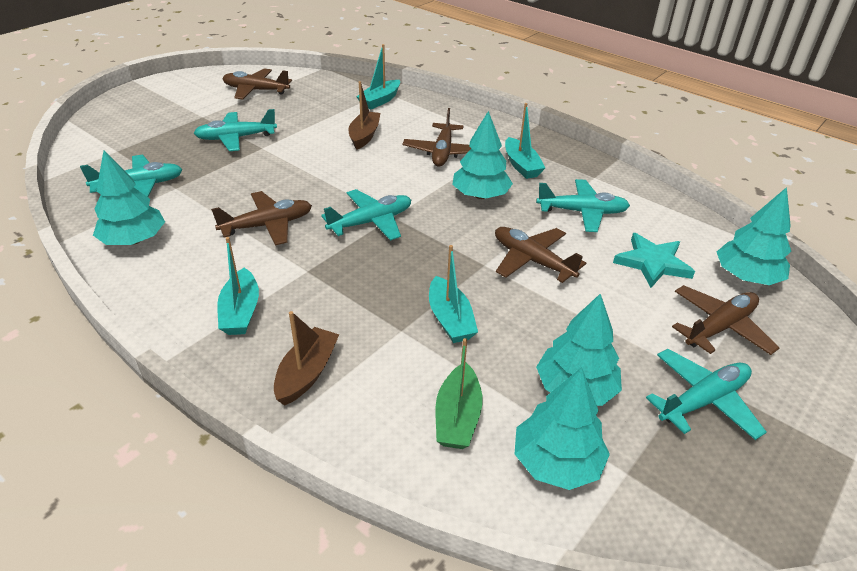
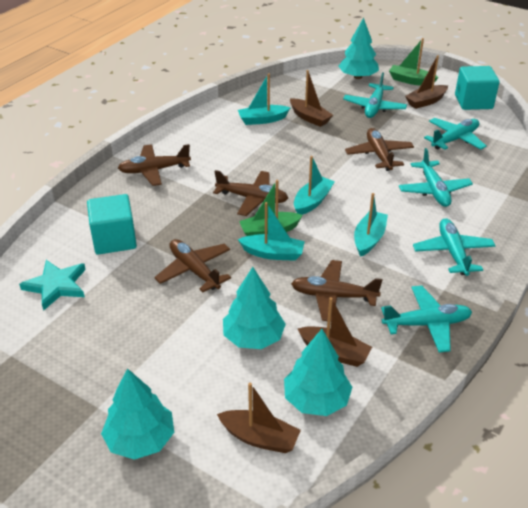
brown boat: [274,311,339,406] [348,81,380,150] = 2 -> [217,383,301,453] [290,70,333,127] [298,297,372,367] [405,55,448,109] = 4
green boat: [436,338,483,449] = 1 -> [239,180,303,236] [389,38,439,86] = 2
turquoise cube: none = 0 -> [87,194,137,255] [455,66,500,110] = 2
turquoise tree: [93,150,165,245] [452,111,513,199] [515,367,610,490] [536,294,622,406] [717,187,791,285] = 5 -> [101,368,174,460] [223,267,286,349] [284,329,352,416] [338,17,379,79] = 4

